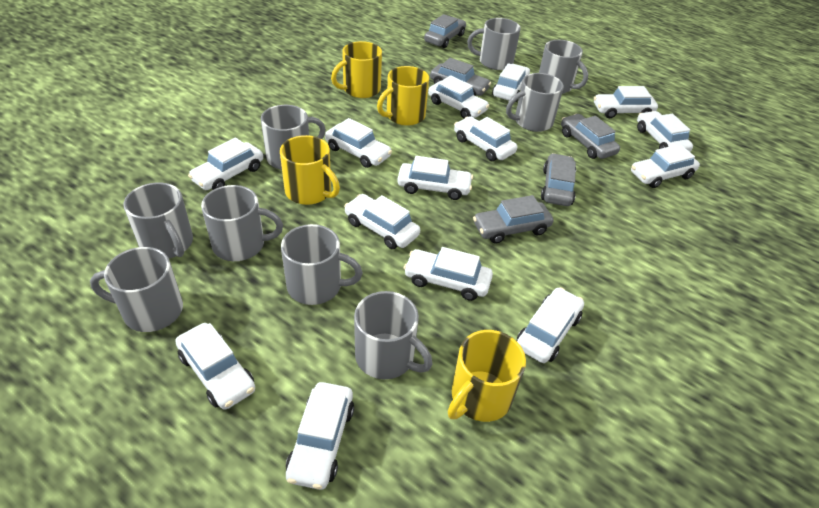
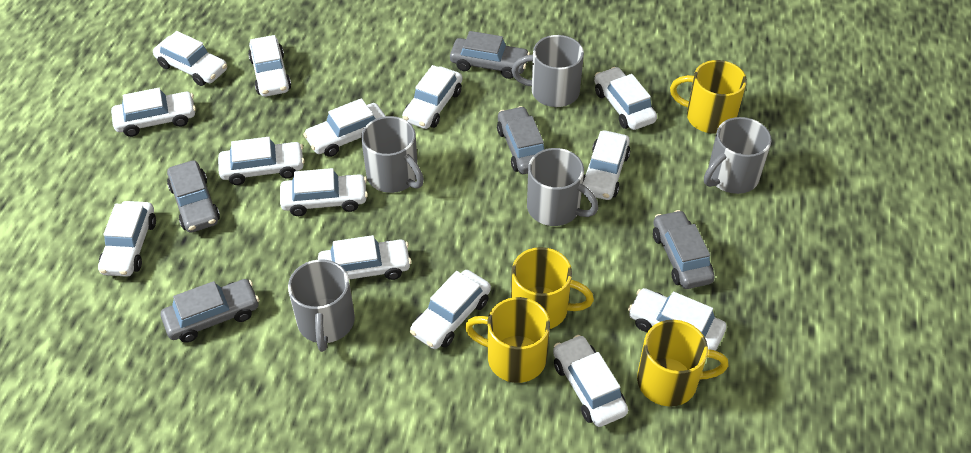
grey mug: [90,247,183,332] [123,182,193,258] [201,185,283,261] [261,105,326,170] [281,224,363,305] [354,291,432,379] [467,18,521,70] [506,73,564,132] [539,40,588,94] = 9 -> [288,259,355,352] [361,116,424,193] [512,35,584,107] [527,148,598,226] [704,117,772,194] = 5

